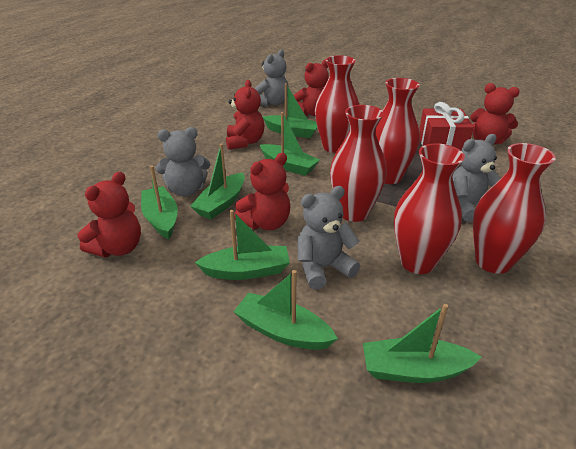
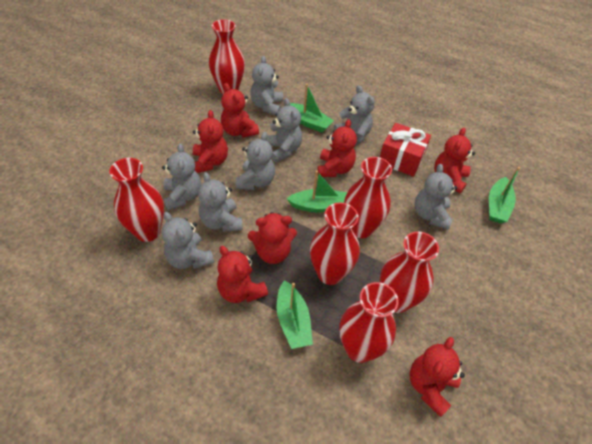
green boat: [141,166,178,239] [190,144,245,219] [195,210,290,280] [234,270,338,350] [260,112,320,176] [263,83,317,138] [363,304,481,383] = 7 -> [277,280,313,349] [286,170,347,213] [290,83,334,133] [489,167,520,223] = 4
grey teddy bear: [156,127,210,196] [255,50,289,106] [297,186,360,290] [452,134,501,222] = 4 -> [162,143,201,210] [162,212,214,269] [198,172,243,232] [236,132,275,190] [250,56,283,115] [266,98,302,162] [334,85,374,146] [415,164,458,230] = 8
red teddy bear: [78,172,141,257] [226,80,264,150] [234,153,290,230] [294,59,329,116] [470,83,520,145] = 5 -> [193,110,228,173] [217,246,268,303] [221,83,259,137] [248,212,297,264] [317,119,357,177] [410,337,465,417] [434,128,475,193] = 7
red vase: [315,55,359,153] [330,105,387,222] [375,78,420,184] [394,144,465,274] [473,143,556,274] = 5 -> [109,158,164,242] [209,19,245,94] [310,203,360,285] [340,282,399,363] [344,157,392,238] [380,231,439,313] = 6

